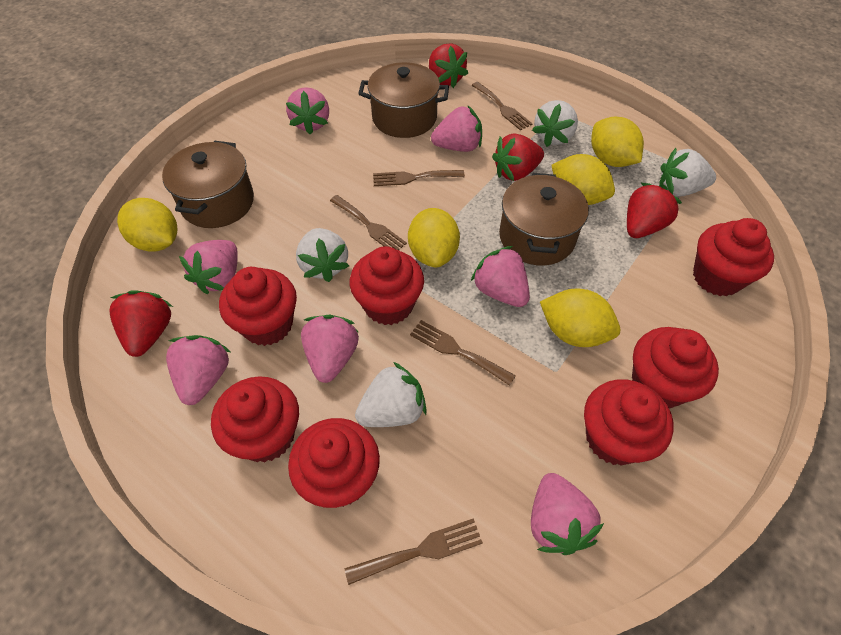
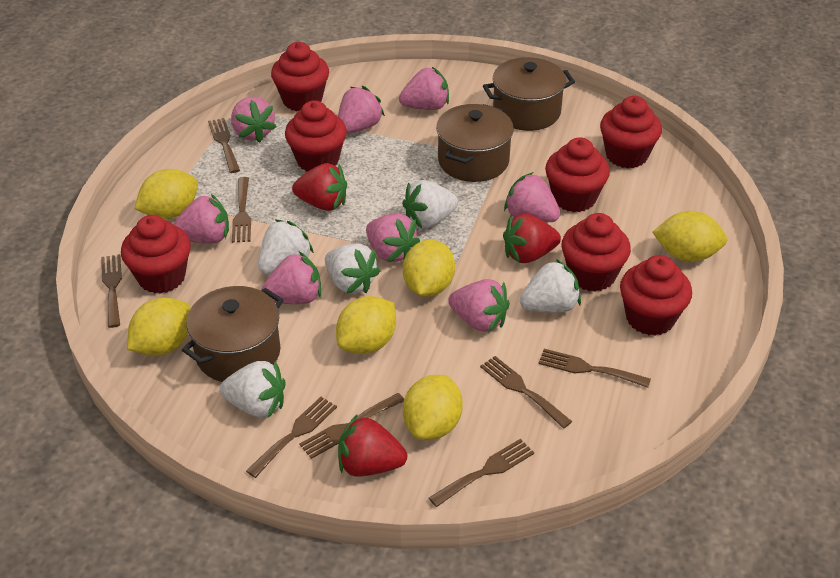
brown fork: [330,195,407,250] [345,518,483,585] [373,170,465,186] [410,320,516,386] [472,82,533,130] = 5 -> [101,254,122,328] [208,118,240,173] [232,177,251,243] [246,397,337,478] [300,393,404,459] [429,439,534,507] [480,356,572,428] [538,349,651,388] = 8
pink strawberry: [166,335,230,405] [179,240,238,294] [286,87,329,135] [301,315,359,383] [431,106,482,152] [471,246,530,307] [531,473,604,555] = 7 -> [173,194,229,244] [231,97,277,143] [261,251,321,304] [338,86,385,134] [366,214,420,262] [399,67,449,110] [448,279,510,332] [504,172,560,222] = 8
red strawberry: [110,290,173,357] [429,43,468,88] [492,133,544,181] [627,183,682,238] = 4 -> [292,163,347,211] [338,414,408,477] [503,213,561,263] = 3
white strawberry: [296,228,349,282] [355,362,427,427] [532,100,578,147] [659,148,716,196] = 4 -> [220,361,286,418] [258,219,314,275] [325,243,380,294] [402,180,458,229] [520,259,581,312] = 5
yellow lemon: [117,198,177,252] [408,208,460,268] [540,289,620,347] [551,154,615,205] [591,117,644,167] = 5 -> [127,297,191,356] [134,169,198,219] [336,296,396,354] [403,240,455,297] [403,375,463,440] [652,211,727,262] = 6

